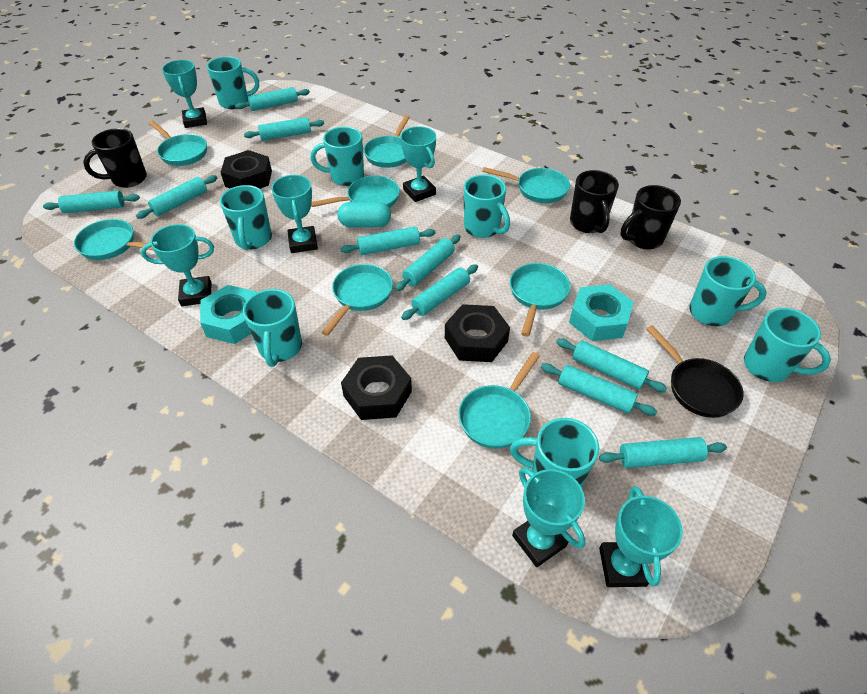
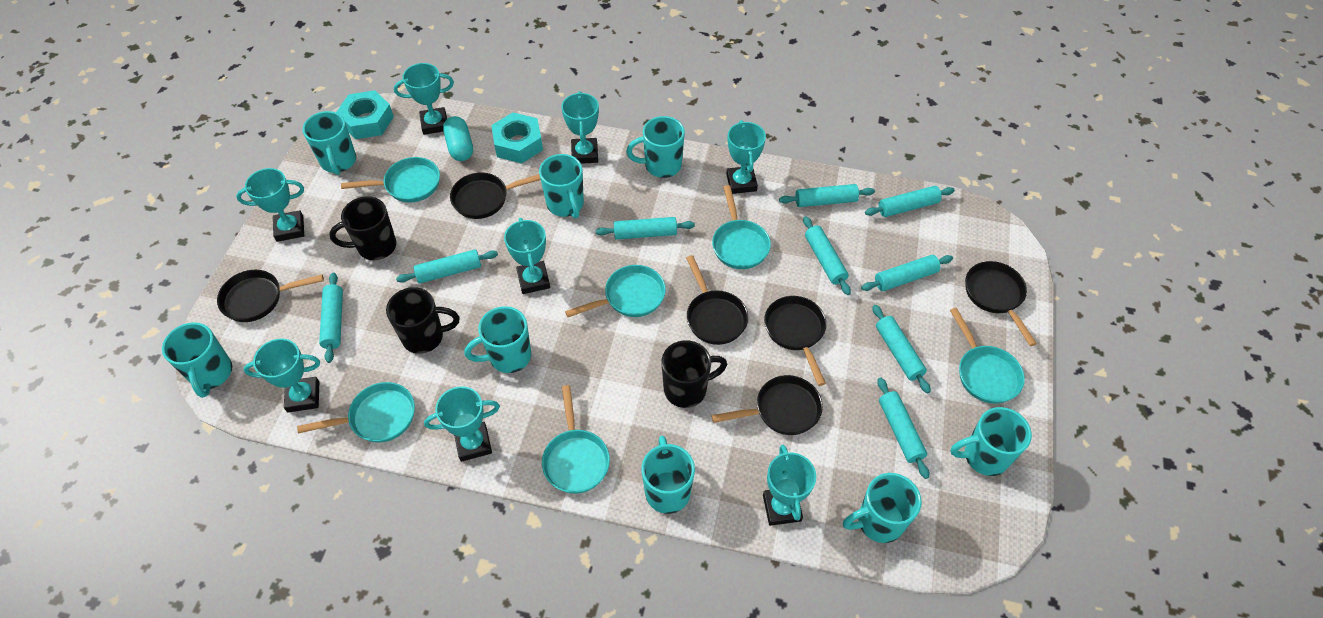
black nut: [221,150,272,189] [341,355,412,420] [445,304,510,362] = 3 -> none = 0
black pan: [646,325,744,418] = 1 -> [217,270,324,322] [450,172,541,219] [686,255,748,345] [711,375,823,435] [764,296,826,386] [965,261,1037,346] = 6
turquoise pan: [74,219,154,260] [149,121,207,166] [311,176,400,208] [321,264,393,336] [364,115,410,168] [459,352,540,449] [482,167,570,203] [510,263,571,337] = 8 -> [297,382,415,443] [341,157,440,203] [542,385,610,494] [565,265,666,317] [712,185,771,269] [950,308,1025,404] = 6
turquoise rolling pin: [43,191,140,213] [136,175,217,219] [235,87,310,111] [244,117,324,141] [340,227,436,255] [395,235,461,291] [401,264,478,320] [541,363,657,416] [556,338,667,392] [599,437,727,468] = 10 -> [319,273,343,363] [396,249,498,284] [596,217,695,240] [779,184,875,207] [803,216,851,295] [861,255,953,291] [865,186,955,217] [872,305,931,393] [877,377,929,479] = 9
turquoise trophy: [141,224,214,306] [162,60,207,128] [271,175,318,253] [400,126,436,202] [512,467,586,567] [599,486,683,587] = 6 -> [236,168,304,242] [243,338,320,412] [394,63,454,135] [424,386,500,462] [504,218,550,294] [561,91,599,164] [726,120,766,194] [763,445,816,526] = 8

